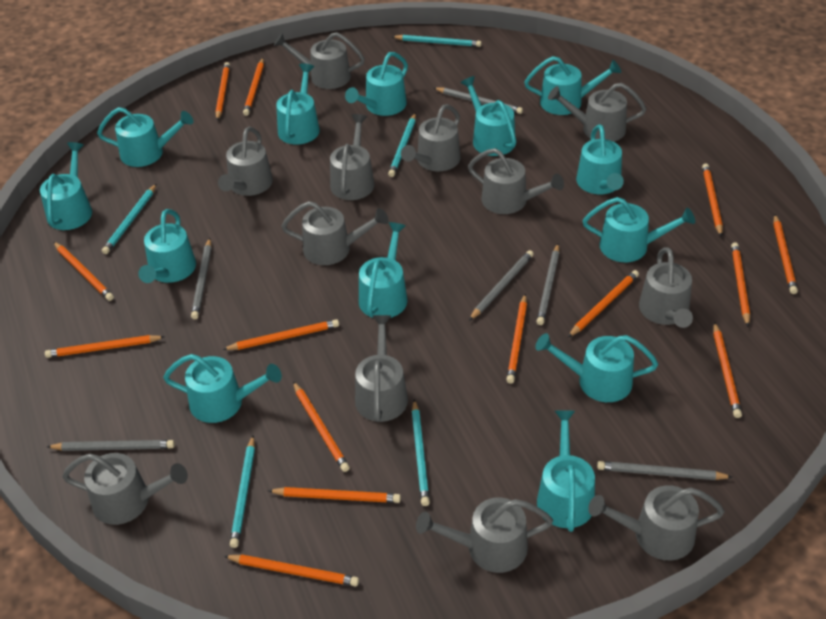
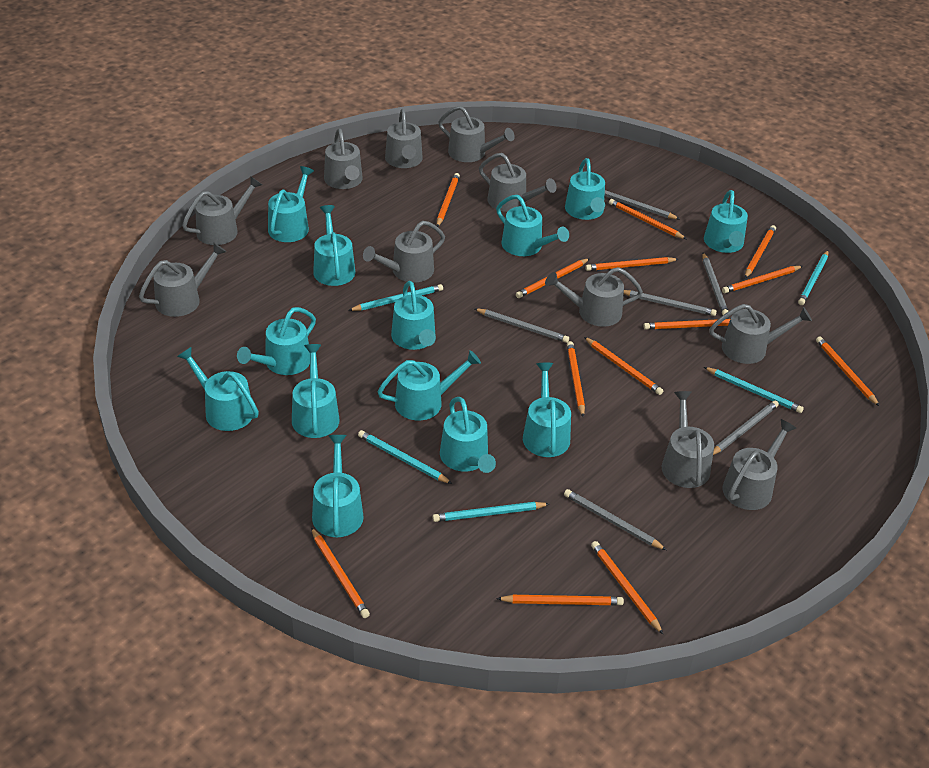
grey watering can: [62,453,188,525] [218,127,273,196] [274,32,365,89] [281,201,388,265] [330,114,374,200] [355,315,408,422] [401,104,460,171] [416,497,553,573] [468,148,564,214] [548,83,646,142] [588,485,725,560] [639,247,693,328] = 12 -> [139,242,226,317] [182,176,262,245] [324,129,363,189] [363,221,445,282] [385,109,423,168] [438,106,515,162] [479,153,557,212] [545,267,643,327] [662,391,714,488] [709,304,812,364] [723,419,796,510] = 11
orange pencil: [45,335,165,358] [54,242,114,301] [215,62,230,121] [222,319,339,350] [224,555,359,587] [243,58,264,116] [268,487,401,503] [293,381,350,472] [506,294,527,384] [568,270,639,337] [702,164,723,237] [713,322,742,418] [731,242,750,327] [773,214,798,294] = 14 -> [311,527,370,618] [437,173,460,227] [496,595,624,605] [516,258,590,298] [567,341,585,417] [584,337,663,395] [585,257,678,271] [591,541,663,634] [609,199,686,239] [644,319,730,330] [722,266,803,293] [745,225,776,278] [816,337,880,407] = 13

